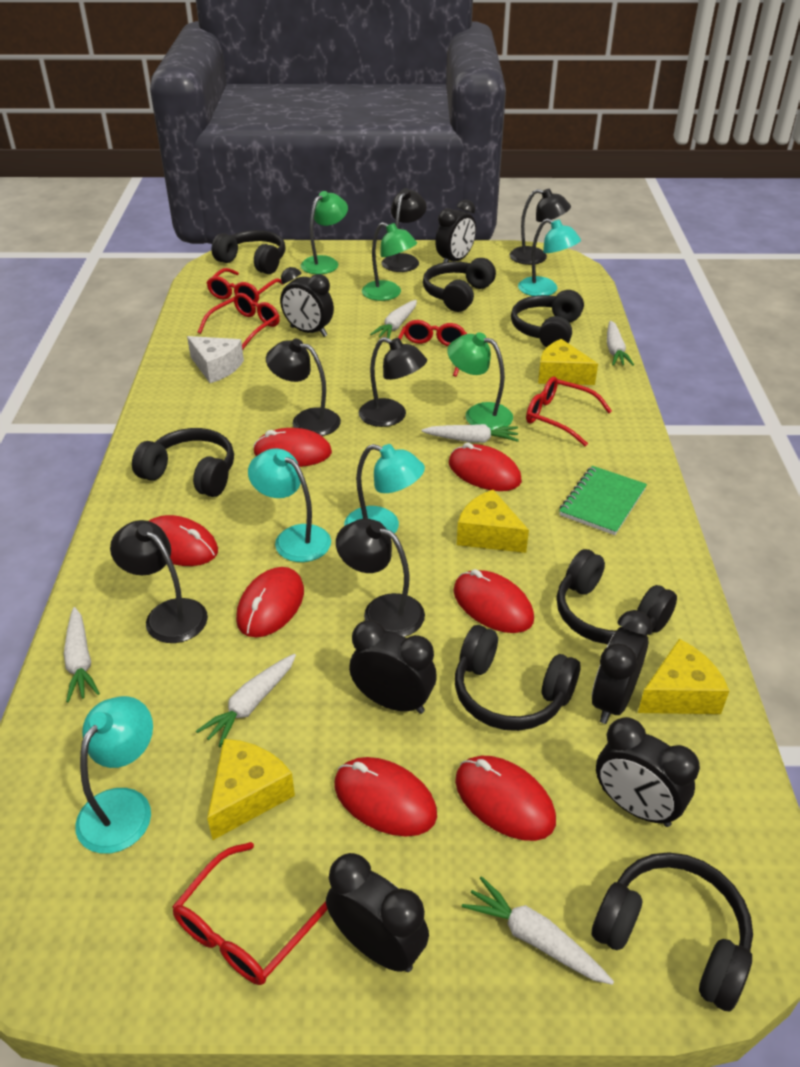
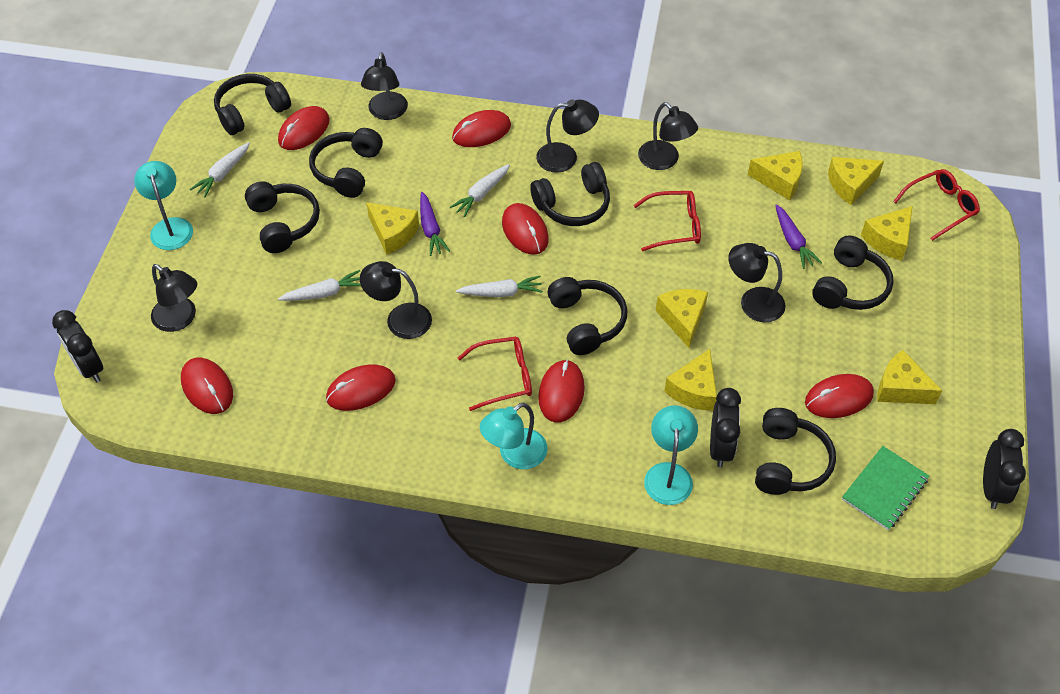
black clock: [280,267,334,337] [326,853,429,972] [349,620,437,714] [435,200,476,263] [592,610,652,724] [596,717,700,827] = 6 -> [52,310,103,382] [710,388,741,468] [983,429,1026,509] = 3
green lamp: [301,191,348,274] [362,222,417,301] [447,332,513,430] = 3 -> none = 0
purple carrot: none = 0 -> [420,192,450,256] [775,204,822,269] = 2
red glasses: [172,842,328,985] [198,293,280,350] [206,268,282,302] [398,320,467,377] [526,377,612,446] = 5 -> [458,337,532,411] [634,191,701,251] [893,169,980,241] = 3
turquoise lamp: [75,696,153,854] [248,448,331,562] [344,444,425,534] [518,219,581,296] = 4 -> [134,161,193,250] [480,402,548,469] [644,405,698,505] = 3
white carrot: [64,607,100,702] [196,654,296,748] [370,300,417,338] [422,424,519,443] [462,876,614,985] [607,321,634,366] = 6 -> [190,142,250,198] [278,270,361,301] [450,164,510,217] [456,276,543,297] = 4
white cheese: [187,336,244,383] = 1 -> none = 0
yellow cheese: [207,739,295,840] [457,490,529,553] [538,339,598,385] [638,639,729,714] = 4 -> [366,202,419,255] [656,289,708,348] [664,349,717,411] [748,151,803,200] [828,157,884,205] [861,206,913,261] [878,350,942,404] = 7

